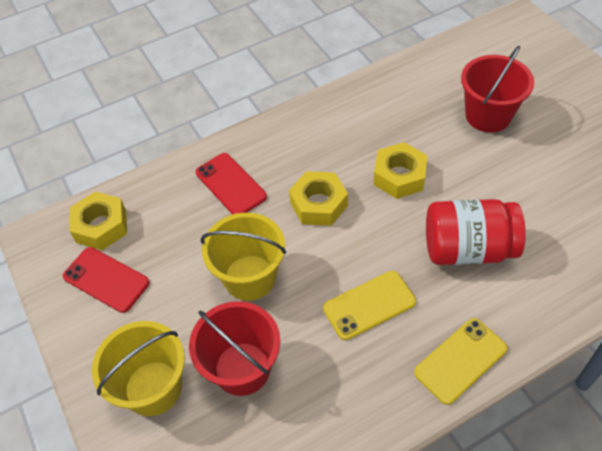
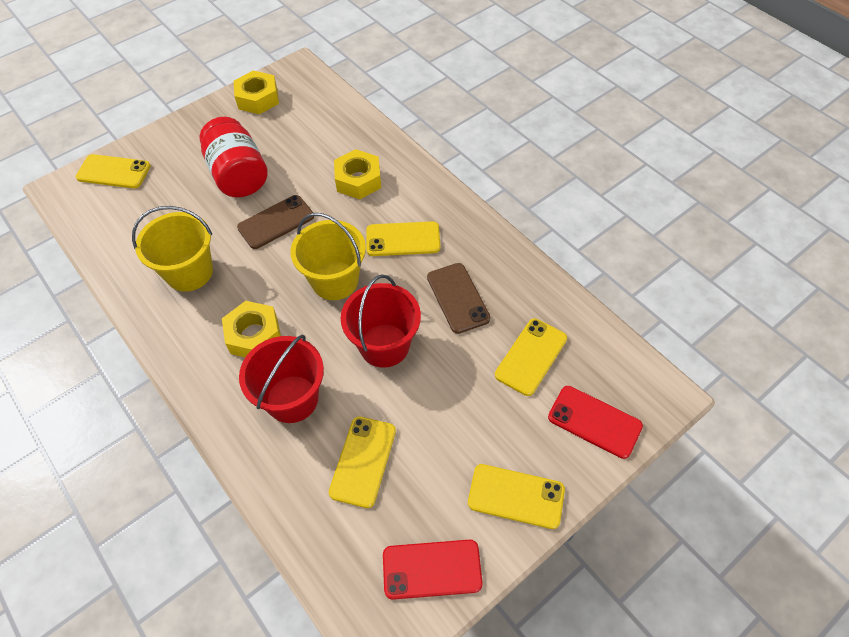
brown phone: none = 0 -> [237,195,314,249] [427,263,491,334] = 2
yellow phone: [323,271,416,340] [414,318,507,405] = 2 -> [75,154,151,188] [329,417,396,508] [367,221,440,256] [468,464,565,529] [495,319,567,396] = 5

